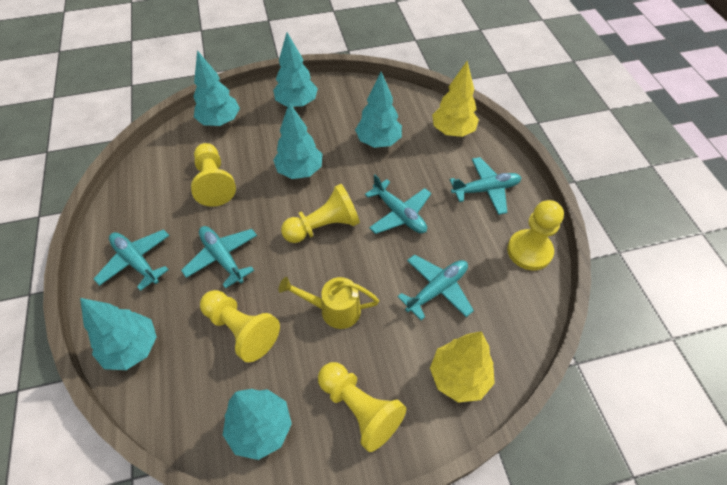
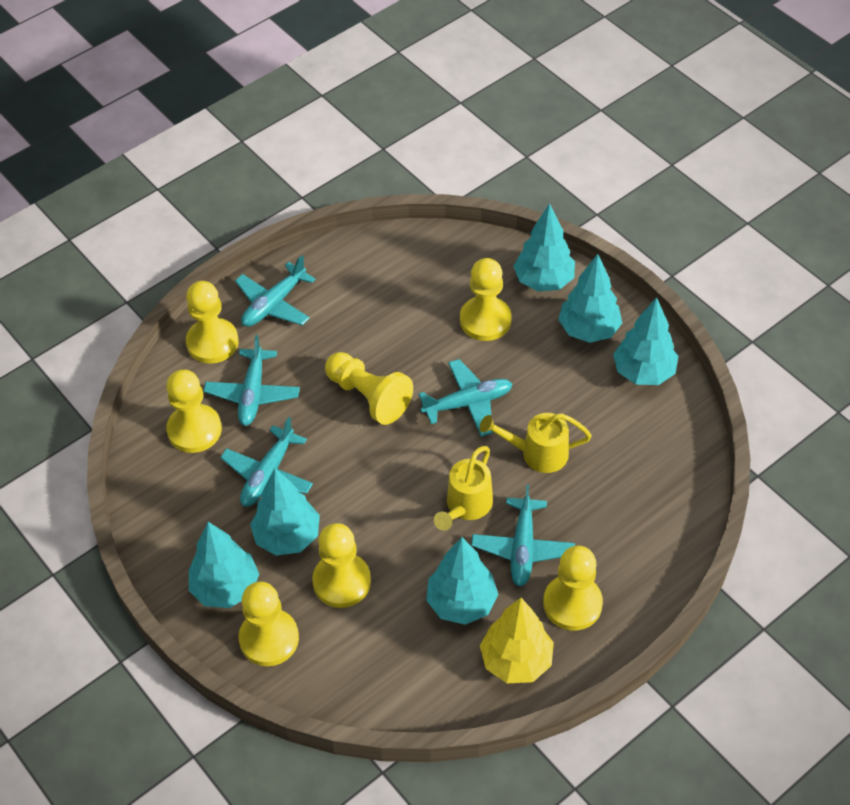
yellow pawn: [191,143,236,207] [200,290,280,362] [281,184,360,243] [318,362,406,452] [507,200,564,270] = 5 -> [166,369,222,453] [186,281,239,364] [239,581,299,666] [312,523,371,608] [325,352,413,425] [460,258,512,341] [543,546,603,631] = 7
yellow tree: [430,331,495,403] [432,61,479,137] = 2 -> [480,598,554,683] = 1
yellow watering can: [279,277,379,329] = 1 -> [434,446,493,531] [480,413,592,473] = 2

